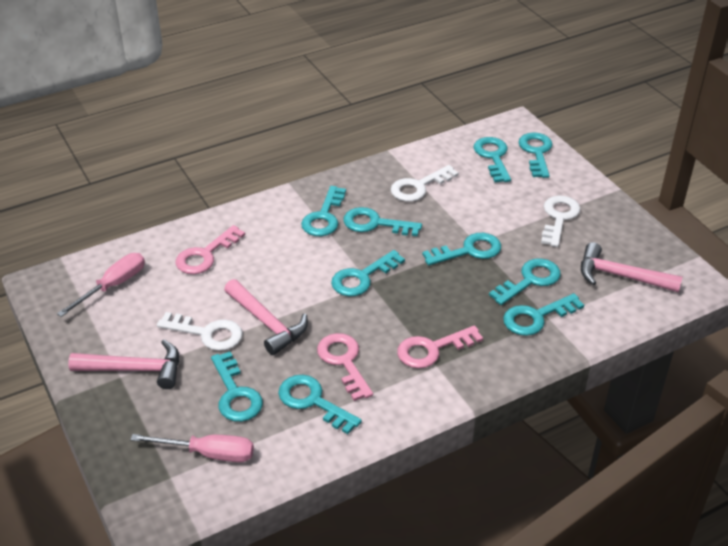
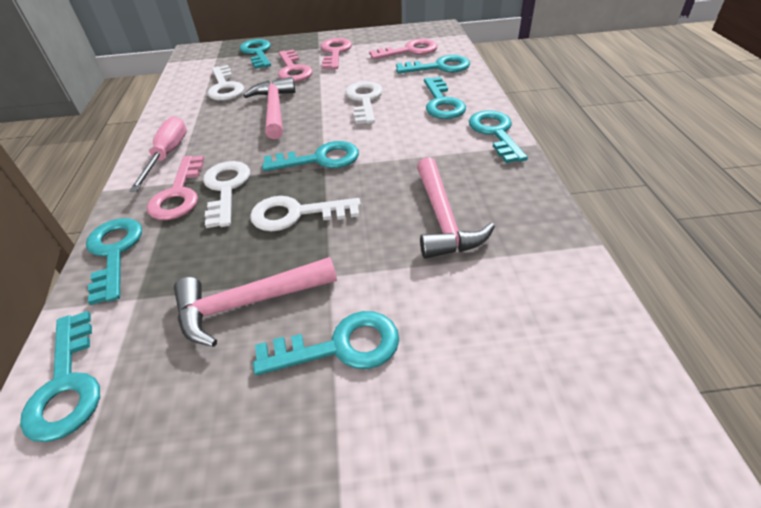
pink key: [175,225,245,274] [317,333,373,401] [397,325,483,368] = 3 -> [147,156,204,220] [278,49,313,82] [321,38,352,69] [369,39,438,60] = 4
pink screwdriver: [57,253,145,317] [130,434,254,462] = 2 -> [129,116,187,191] = 1
turquoise key: [211,351,263,422] [278,375,362,434] [301,186,346,236] [331,250,405,296] [343,207,422,236] [422,233,501,266] [474,137,511,182] [489,258,561,305] [503,293,584,336] [519,132,553,178] = 10 -> [20,311,100,442] [86,218,142,305] [239,39,271,69] [253,311,399,375] [262,141,359,171] [396,55,470,74] [424,77,466,119] [469,110,528,163] = 8
white key: [157,312,243,351] [391,165,459,202] [541,196,580,247] = 3 -> [203,161,250,228] [208,65,244,101] [250,196,361,231] [345,81,383,124] = 4

